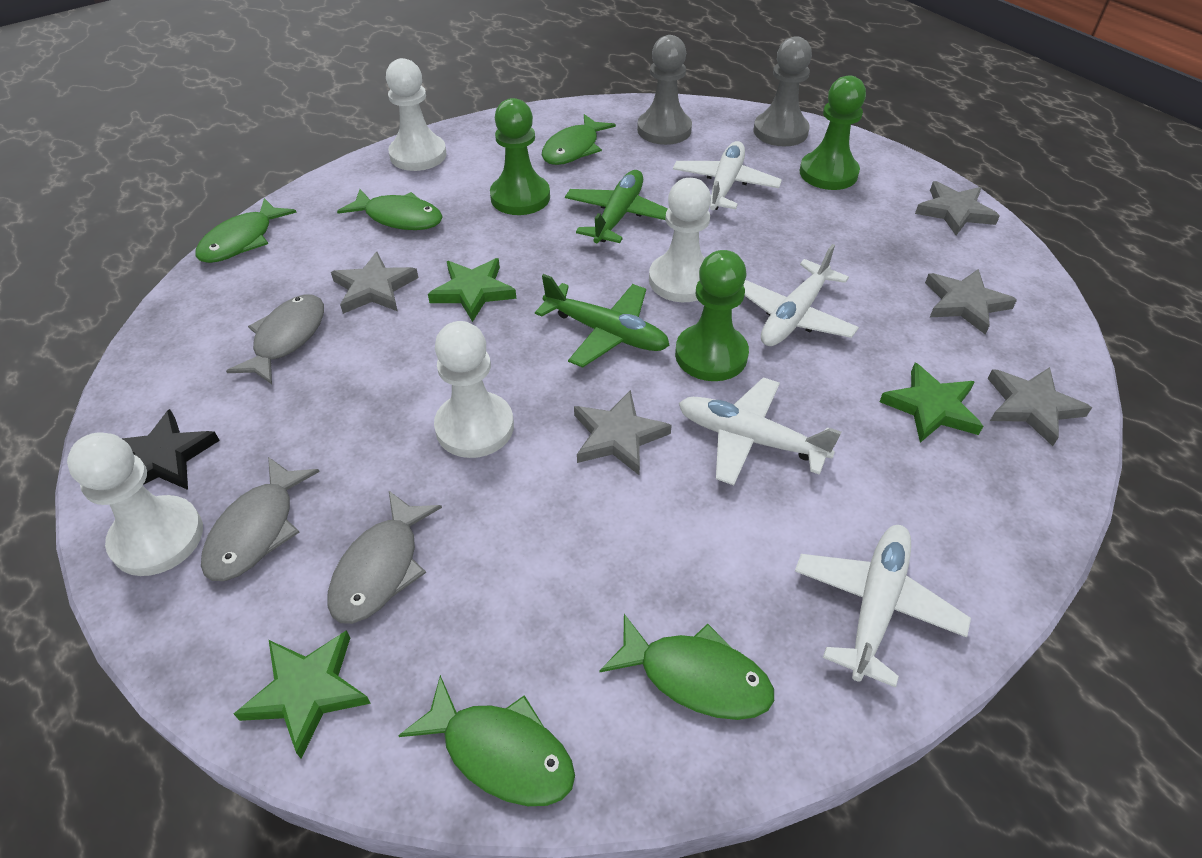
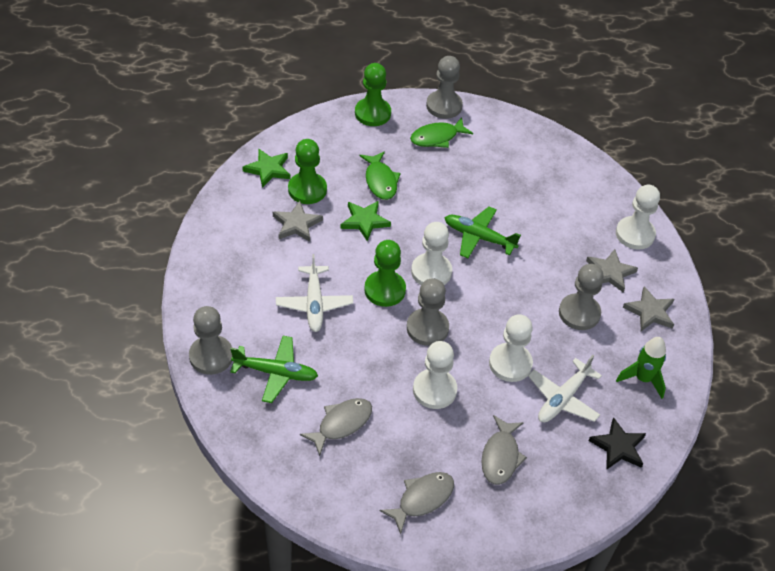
green fish: [195,198,297,263] [337,189,443,230] [398,675,575,806] [542,114,616,165] [599,614,774,720] = 5 -> [359,151,401,200] [410,117,473,148] = 2
green rocket: none = 0 -> [616,337,666,399] = 1
green star: [234,630,371,758] [428,258,516,322] [880,363,983,443] = 3 -> [242,148,290,188] [340,201,391,241] = 2
grey pawn: [637,35,692,145] [754,36,812,147] = 2 -> [189,306,232,375] [407,278,449,346] [426,56,463,119] [559,264,604,330] = 4
grey star: [331,252,419,314] [574,390,672,475] [915,181,1000,235] [925,269,1017,334] [987,367,1092,446] = 5 -> [273,201,323,242] [586,249,638,293] [623,286,674,331] = 3
white plane: [673,141,782,210] [679,377,841,485] [743,244,859,346] [795,525,971,688] = 4 -> [276,254,353,332] [528,355,602,423] = 2

